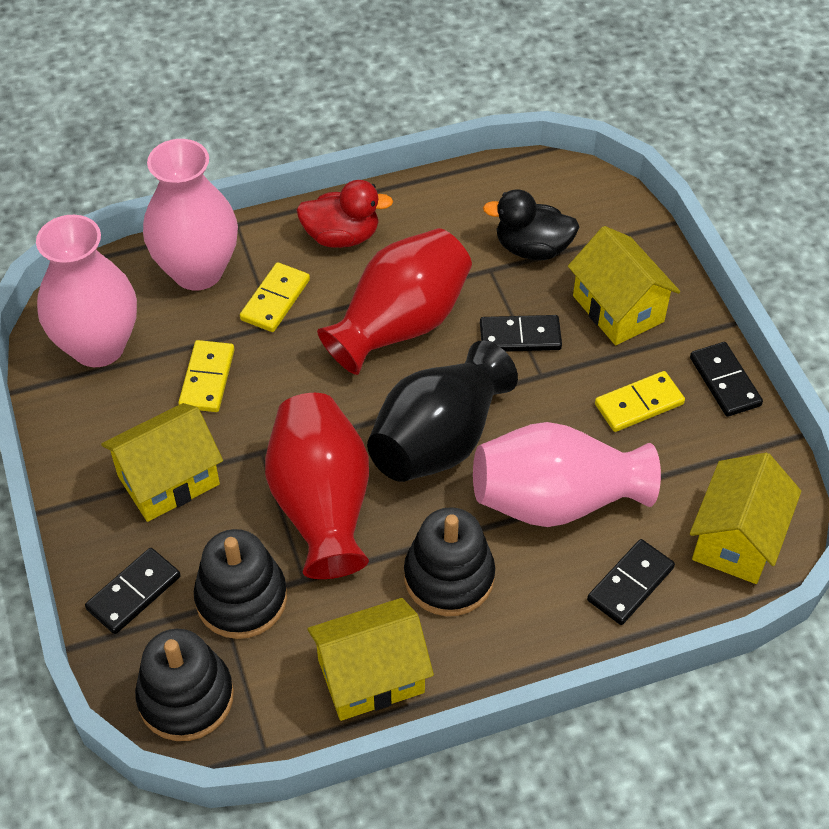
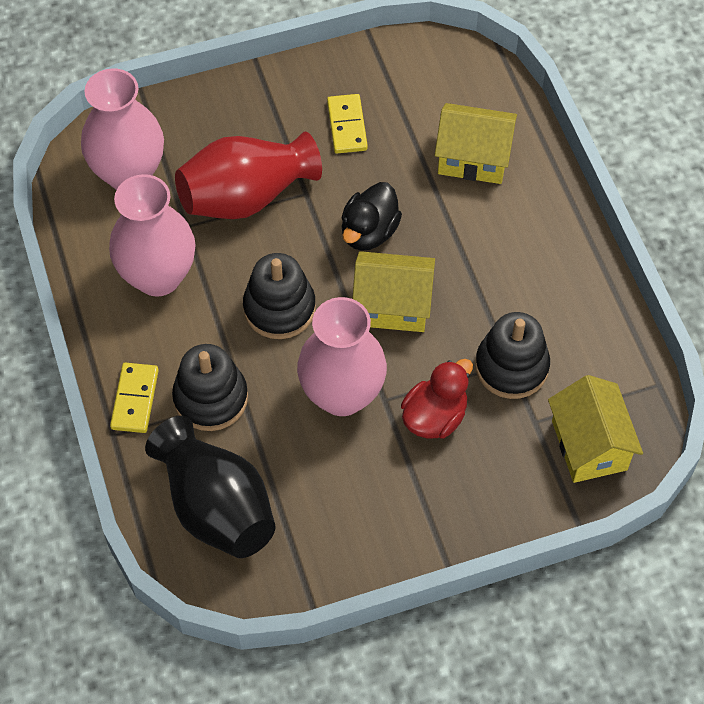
black domino: [85,548,181,634] [480,315,562,352] [587,539,675,625] [690,342,763,417] = 4 -> none = 0
red vase: [265,393,369,579] [317,228,472,375] = 2 -> [175,131,322,219] = 1
yellow domino: [178,340,234,412] [240,262,310,332] [595,371,685,432] = 3 -> [110,363,159,433] [327,94,368,154] = 2
yellow house: [101,403,223,522] [307,598,434,721] [568,226,680,345] [690,453,801,584] = 4 -> [352,251,435,332] [435,103,517,184] [548,375,643,483] = 3

